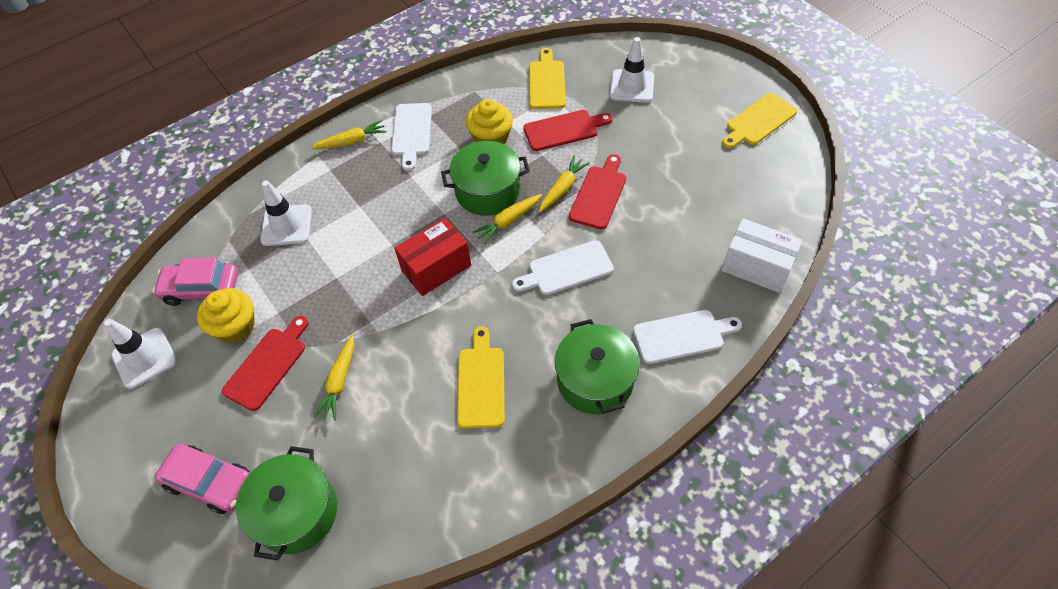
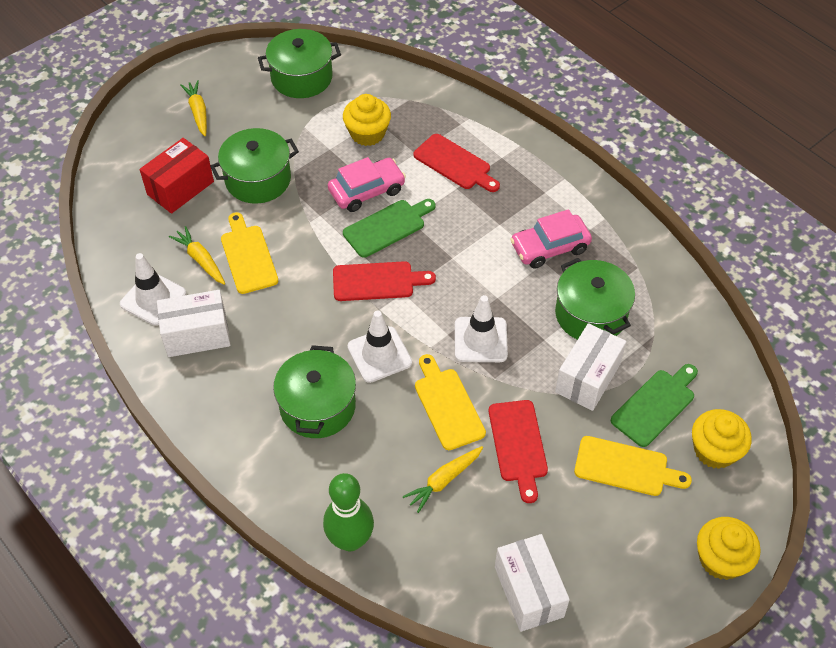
green bowling pin: none = 0 -> [323,473,374,551] = 1
green cutting board: none = 0 -> [343,199,435,258] [611,364,698,447] = 2
green pot: [236,446,337,560] [441,141,530,216] [555,319,640,414] = 3 -> [210,128,299,204] [258,29,341,98] [273,345,356,438] [555,258,635,340] = 4
white box: [722,218,803,293] = 1 -> [157,290,230,357] [495,534,570,632] [555,323,626,411] = 3
white cutting board: [391,103,432,171] [512,240,614,295] [633,310,742,364] = 3 -> none = 0
yellow carrot: [311,120,387,149] [314,335,354,420] [473,194,542,244] [539,156,590,212] = 4 -> [169,226,225,285] [180,80,207,137] [402,446,483,513] = 3
yellow cupcake: [197,288,255,343] [466,99,513,144] = 2 -> [343,94,391,146] [692,409,752,469] [697,517,761,580] = 3

